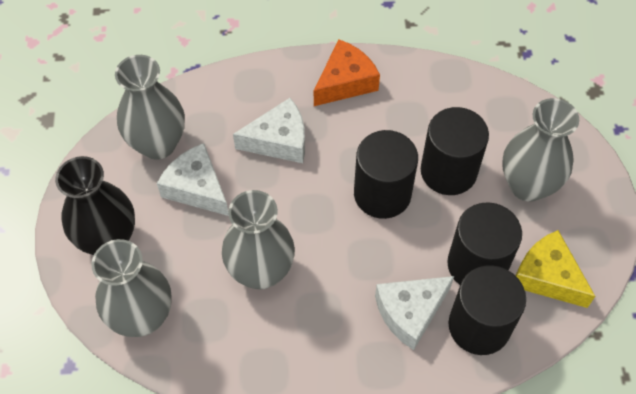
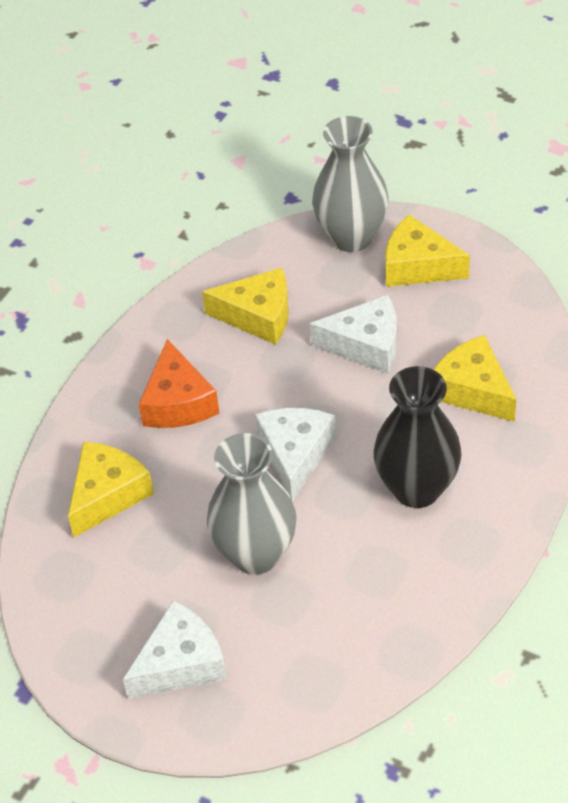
black cylinder: [354,130,418,219] [421,107,489,195] [447,202,522,285] [449,265,526,355] = 4 -> none = 0
grey vase: [91,239,172,337] [115,55,185,160] [222,190,295,289] [502,98,579,202] = 4 -> [207,433,297,575] [312,116,389,252] = 2
yellow cheese: [515,230,595,308] = 1 -> [68,442,154,537] [202,268,289,345] [385,215,470,287] [434,335,517,422] = 4

